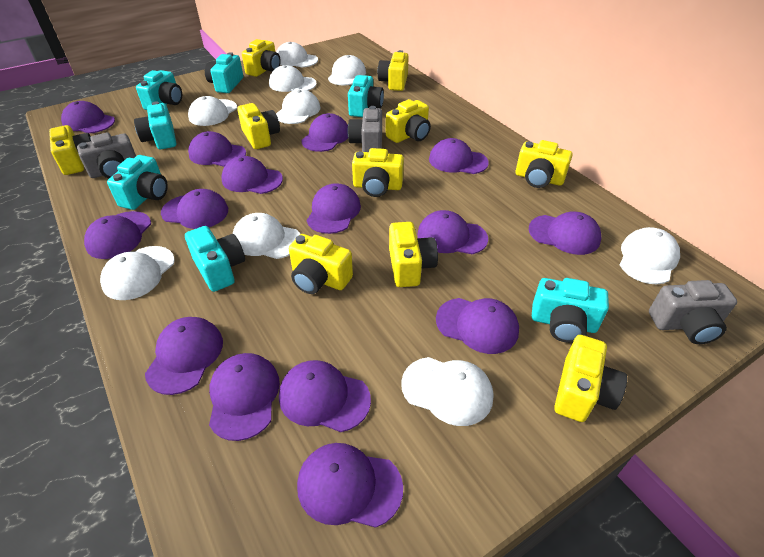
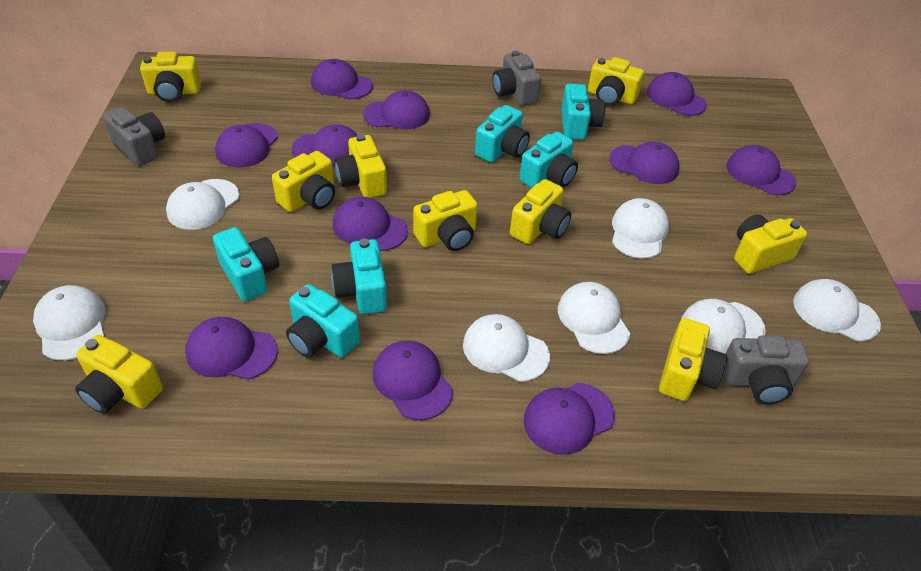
purple cap: [61,101,115,133] [84,211,151,259] [145,317,223,395] [161,189,228,229] [188,131,246,167] [209,353,280,441] [221,156,283,194] [279,360,371,432] [297,443,403,528] [301,113,348,152] [307,183,361,234] [417,210,488,254] [429,138,489,174] [436,298,519,354] [529,211,601,255] = 15 -> [185,317,278,379] [215,123,278,167] [292,124,357,167] [311,59,373,100] [333,197,408,251] [363,90,430,129] [372,340,453,420] [523,383,615,455] [609,142,679,184] [647,72,707,116] [727,145,797,195] = 11
turquoise camera: [107,155,168,210] [134,101,176,149] [136,70,182,110] [185,226,245,292] [205,52,243,93] [348,75,384,117] [532,278,609,343] = 7 -> [213,227,279,301] [286,284,360,357] [331,238,387,314] [475,105,530,163] [519,132,578,188] [561,84,605,140] = 6
white cap: [100,246,175,300] [188,96,237,126] [233,213,300,259] [269,65,317,92] [276,42,318,67] [276,89,321,124] [328,55,366,86] [401,357,493,426] [620,227,680,284] = 9 -> [33,285,106,360] [166,179,239,230] [463,314,550,382] [558,282,630,354] [612,198,669,259] [681,299,766,354] [793,279,881,341] = 7
yellow camera: [49,125,91,175] [237,103,280,149] [242,39,281,77] [289,234,353,294] [352,148,404,197] [377,50,409,91] [386,99,431,143] [389,222,438,287] [515,140,573,188] [554,335,627,422] = 10 -> [75,335,163,414] [140,52,201,102] [272,151,335,212] [335,134,387,198] [413,190,478,251] [510,179,571,244] [588,57,644,106] [659,318,727,401] [734,214,807,274] = 9

